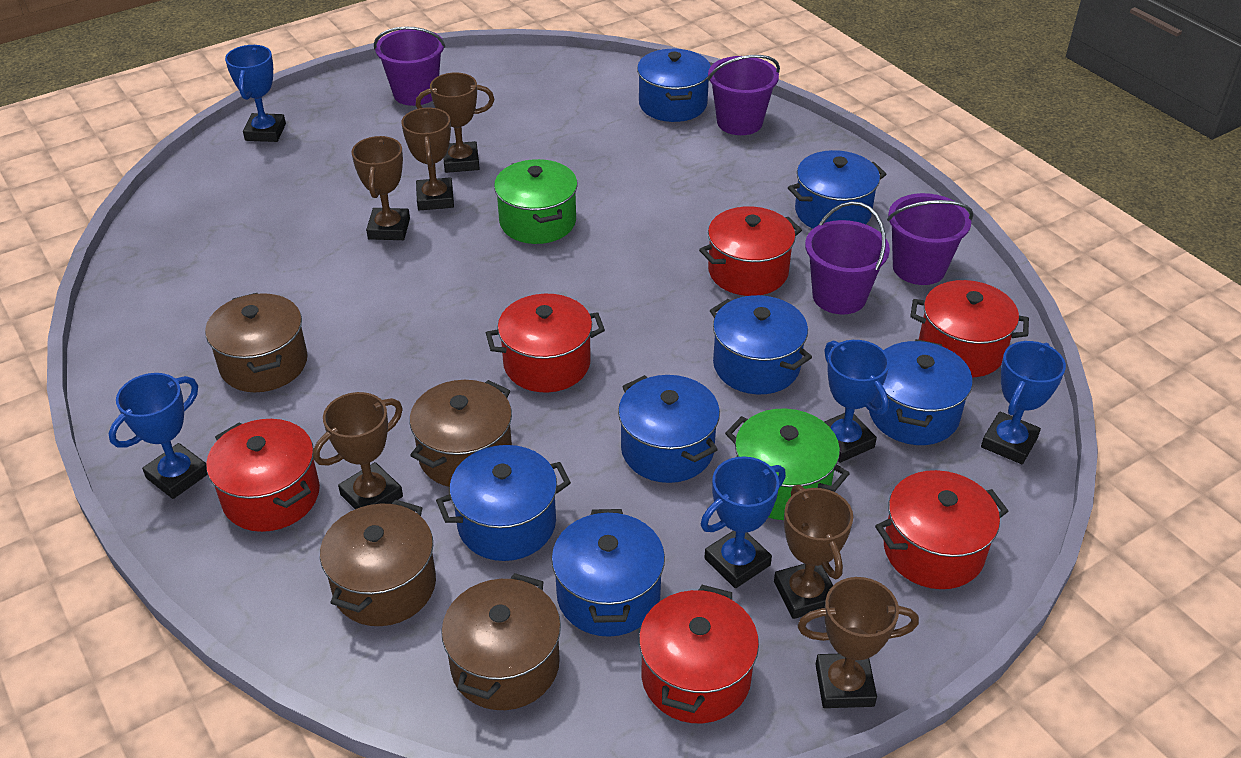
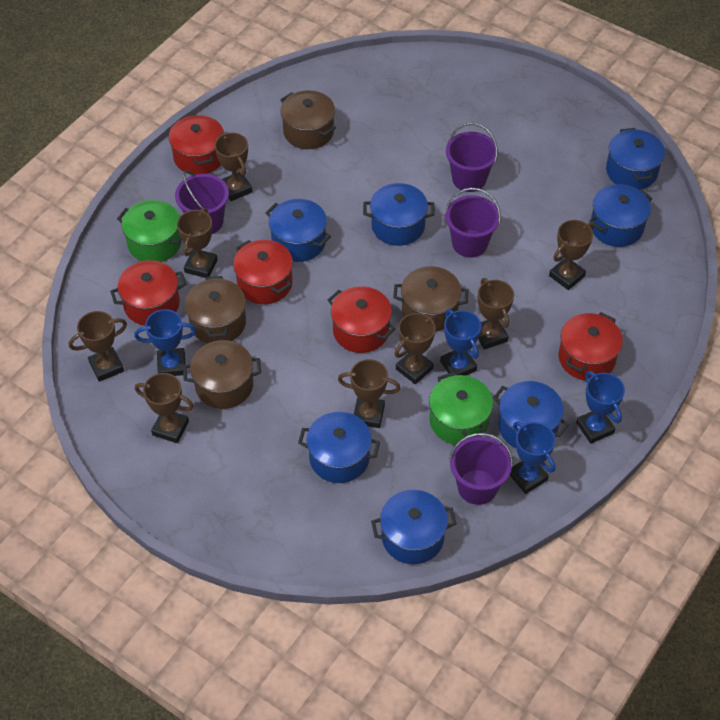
blue trophy: [109,373,208,499] [225,45,286,142] [701,456,786,588] [824,340,890,463] [981,341,1066,464] = 5 -> [134,309,197,376] [440,309,481,376] [509,421,555,494] [576,371,625,444] = 4
brown trophy: [313,392,403,509] [351,136,410,240] [401,108,454,210] [416,73,495,173] [774,485,853,619] [797,577,919,708] = 6 -> [69,311,127,382] [135,373,194,443] [177,208,218,278] [214,133,253,201] [338,359,400,428] [395,313,438,384] [478,278,514,350] [549,220,594,290] = 8
red pot: [206,419,320,532] [486,294,605,392] [639,585,759,723] [699,206,802,296] [875,470,1008,589] [910,280,1029,377] = 6 -> [110,260,186,326] [169,114,224,175] [233,240,293,304] [328,286,396,353] [559,312,623,381] = 5

